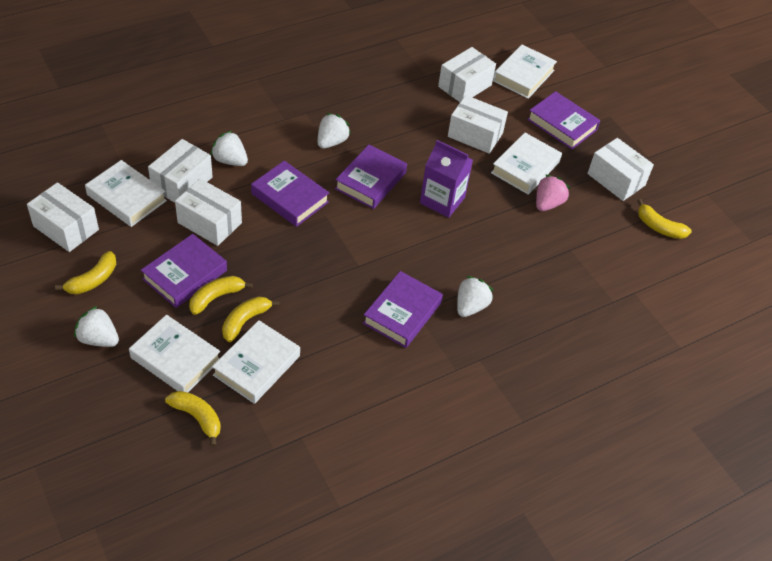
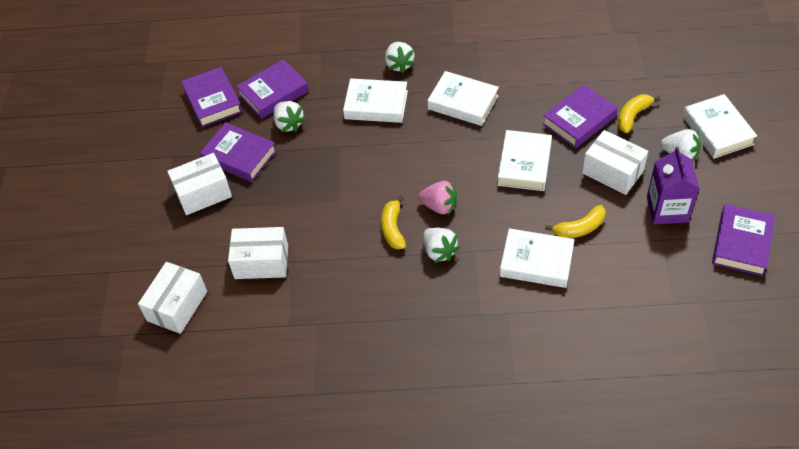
white box: [27,182,99,252] [148,139,213,203] [175,178,242,246] [438,47,496,102] [448,95,508,154] [587,138,654,201] = 6 -> [138,262,207,334] [167,153,232,215] [228,227,288,279] [582,130,648,195] = 4
yellow banana: [55,251,116,294] [165,391,221,447] [189,276,253,315] [222,296,280,342] [638,199,692,239] = 5 -> [381,196,406,249] [545,205,606,238] [618,94,661,133] = 3

